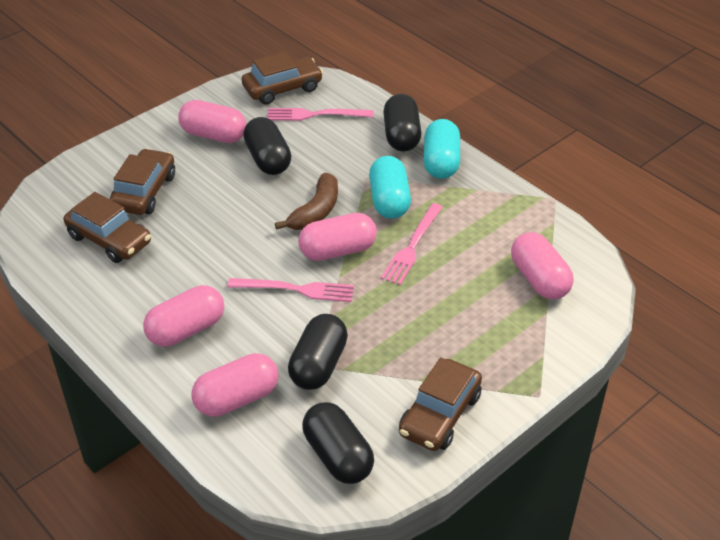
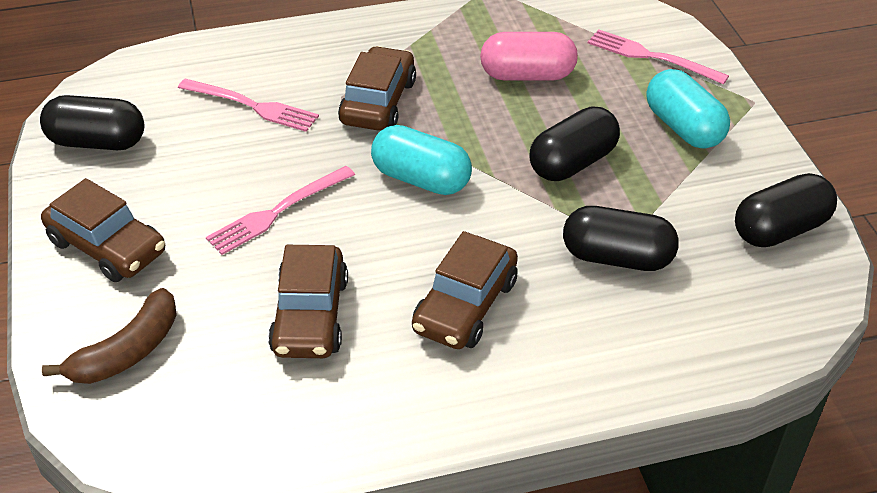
pink capsule: [143,285,224,347] [178,100,246,143] [191,353,278,417] [298,213,377,261] [511,232,574,300] = 5 -> [480,32,578,81] = 1

